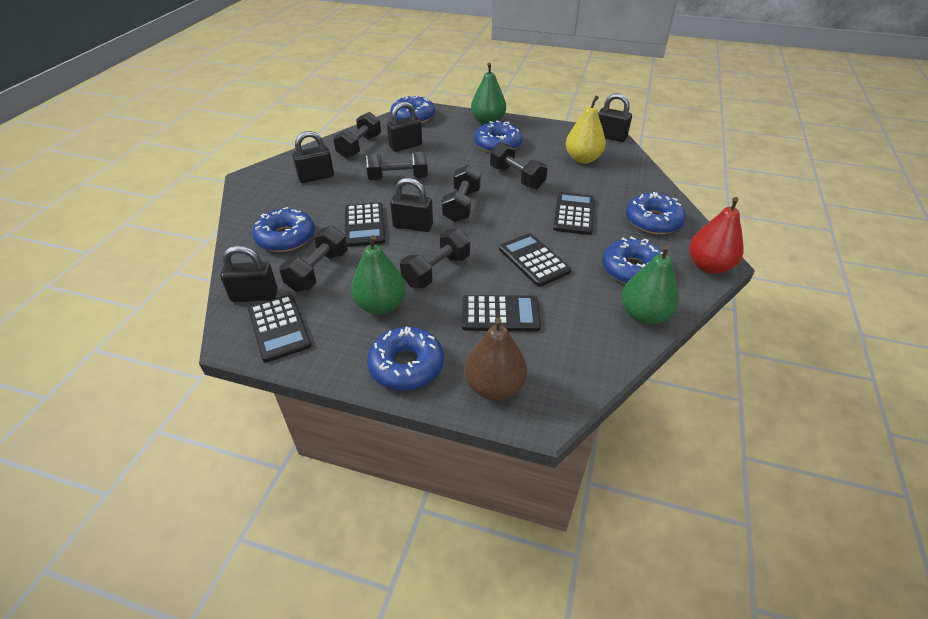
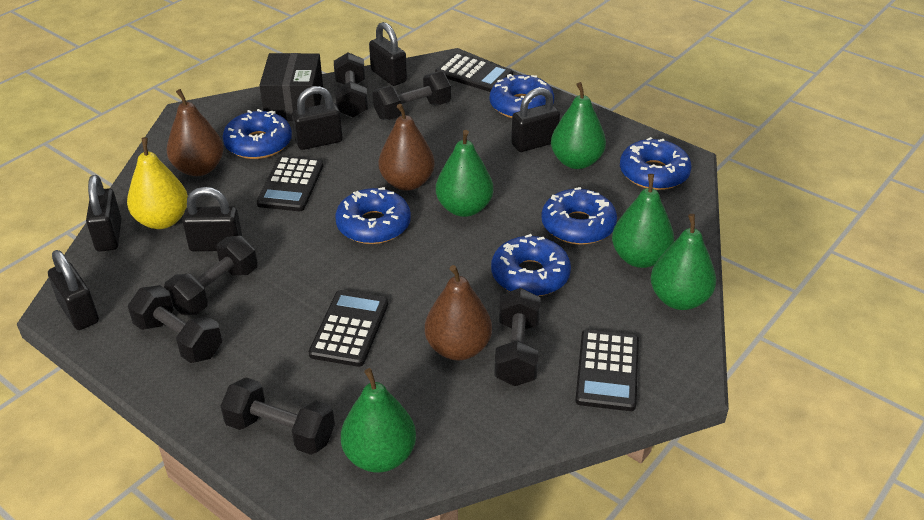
black box: none = 0 -> [259,53,323,121] = 1
black calculator: [248,294,312,362] [345,202,385,247] [462,295,541,331] [499,233,571,287] [553,192,594,235] = 5 -> [257,156,323,211] [309,290,388,367] [435,53,513,92] [575,330,639,411] = 4
black padlock: [220,245,278,302] [292,131,334,183] [387,102,422,152] [390,178,433,232] [598,93,632,142] = 5 -> [48,250,99,330] [86,175,122,252] [182,187,242,251] [292,86,343,150] [369,22,407,86] [511,88,560,152] = 6
brown pear: [465,317,527,400] = 1 -> [166,89,224,176] [378,104,435,191] [425,265,492,361] = 3
green pear: [351,235,406,315] [471,63,506,125] [621,245,679,325] = 3 -> [341,368,416,472] [436,130,493,217] [551,82,606,169] [612,174,674,268] [651,214,716,310] = 5
red pear: [689,197,744,274] = 1 -> none = 0

